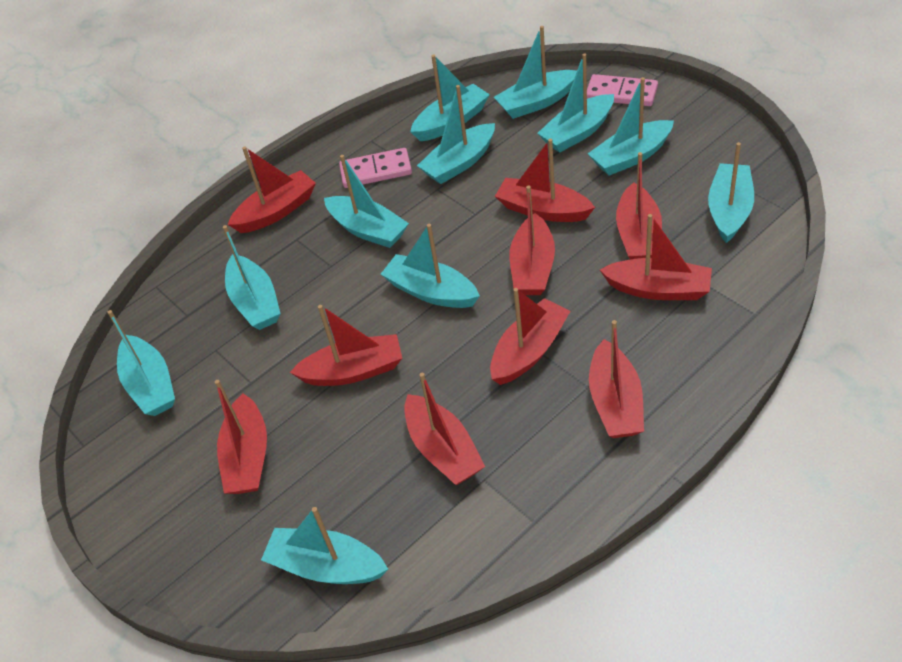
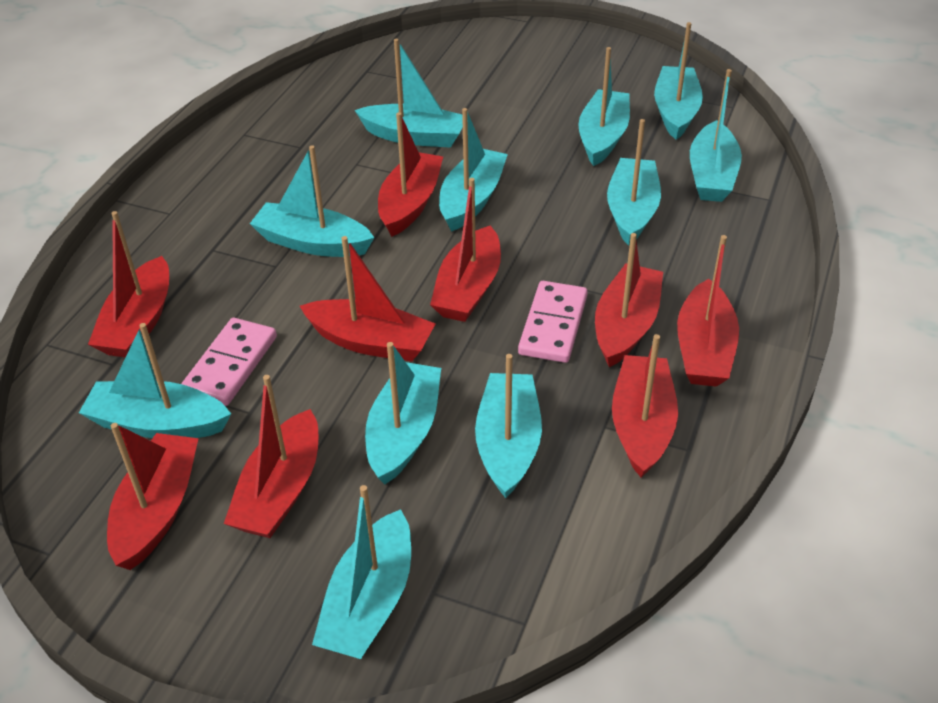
red boat: [215,380,267,494] [228,146,316,233] [290,305,402,386] [404,373,485,485] [490,288,570,385] [495,139,595,222] [509,186,555,295] [589,320,644,438] [600,214,712,300] [616,152,662,259] = 10 -> [88,211,169,357] [107,423,199,570] [224,375,318,538] [300,236,436,362] [378,112,443,237] [430,178,501,322] [595,233,663,367] [612,334,678,478] [677,235,739,387] = 9

